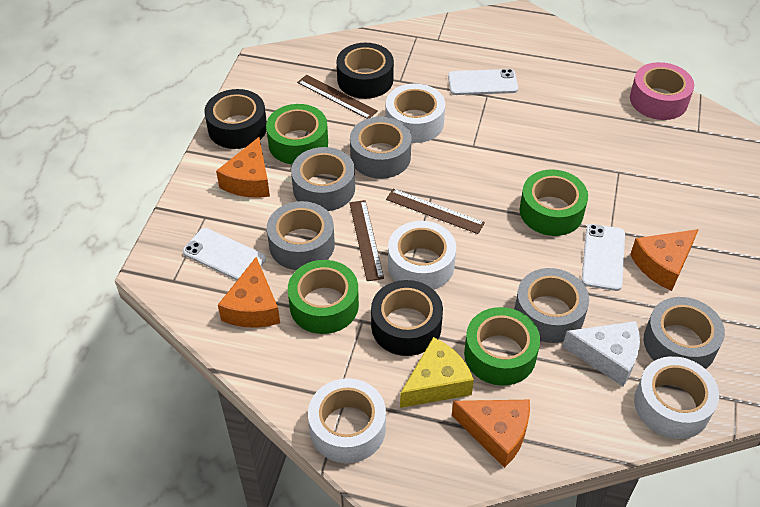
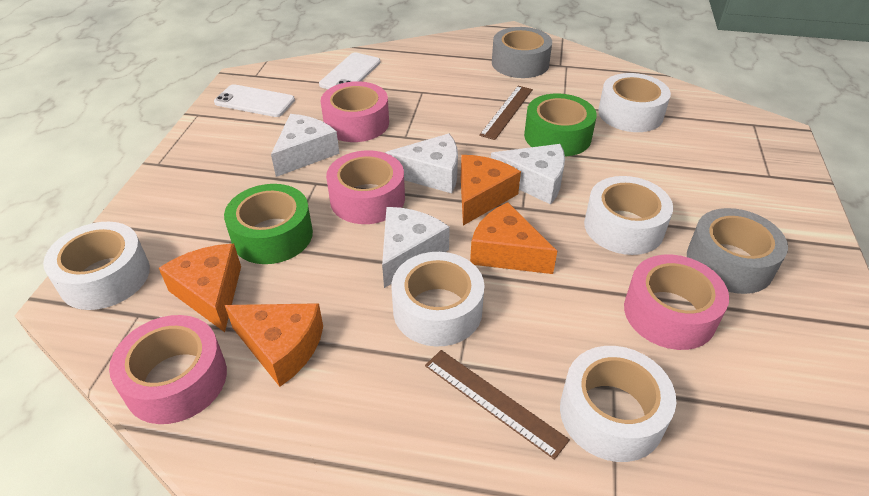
black tape: [205,89,267,149] [337,43,394,99] [371,280,443,356] = 3 -> none = 0
brown ruler: [297,75,378,119] [349,200,384,281] [386,189,485,234] = 3 -> [425,350,570,460] [479,86,533,140] = 2
green tape: [266,104,328,164] [288,260,359,334] [464,307,540,386] [519,170,588,236] = 4 -> [224,184,313,264] [524,93,597,156] = 2
grey tape: [267,201,335,270] [291,147,355,211] [350,117,412,179] [514,268,589,343] [644,297,725,369] = 5 -> [492,27,552,78] [687,208,788,294] = 2
pink tape: [630,62,694,120] = 1 -> [109,315,227,424] [321,81,389,142] [326,150,405,224] [624,255,729,350] = 4
white cheese: [562,321,640,386] = 1 -> [271,114,339,177] [382,207,450,288] [385,133,458,193] [491,144,565,205] = 4
white phone: [183,228,266,280] [448,69,518,95] [582,224,625,291] = 3 -> [214,84,295,117] [319,53,380,89] = 2
white tape: [308,378,386,463] [386,84,445,143] [388,221,456,290] [634,356,719,439] = 4 -> [43,222,150,310] [392,252,484,347] [560,346,676,462] [584,176,673,255] [598,73,671,132] = 5
yellow cheese: [400,337,474,408] = 1 -> none = 0

